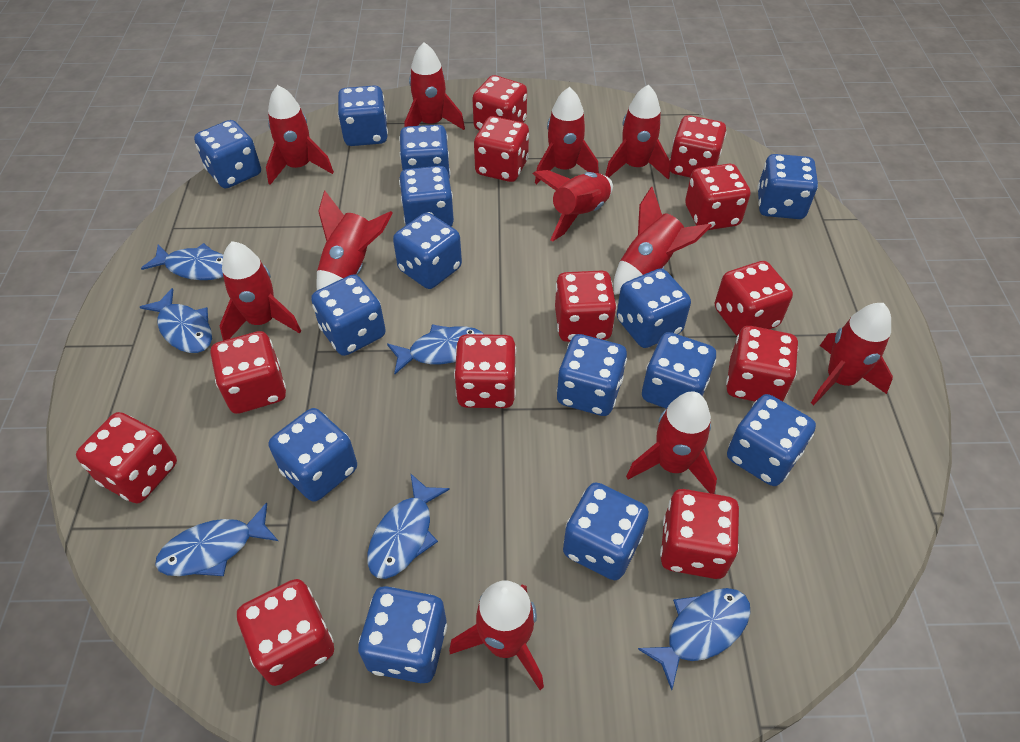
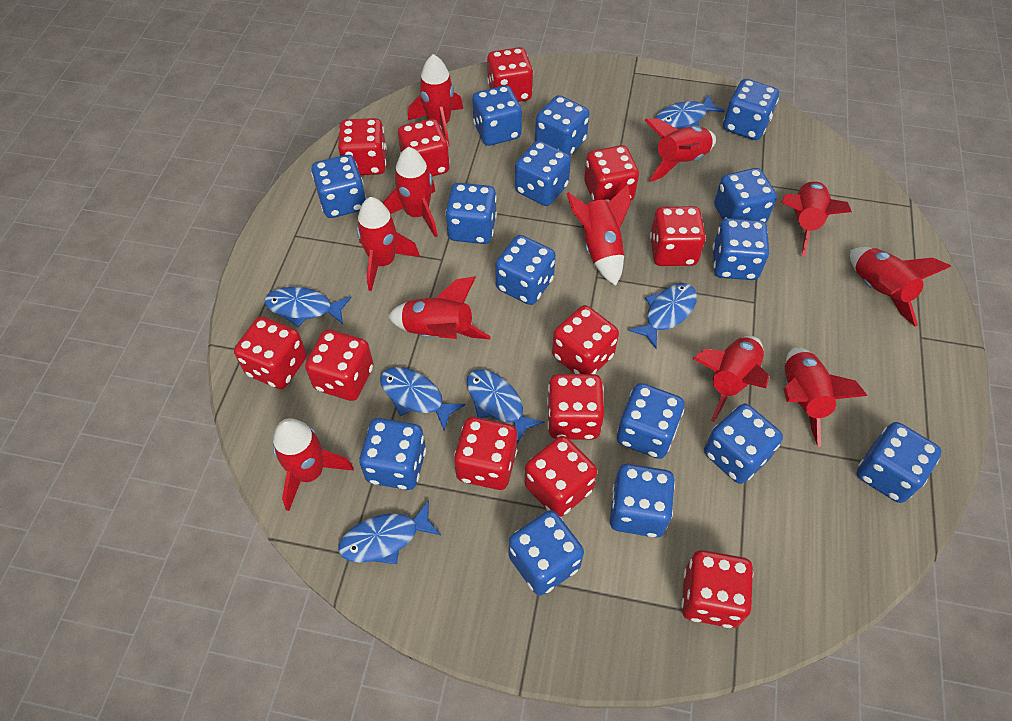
blue dice: [194,120,261,189] [269,408,357,502] [311,274,386,356] [338,85,388,146] [358,586,447,683] [393,212,462,289] [399,125,450,178] [399,166,454,226] [557,334,627,416] [563,482,649,580] [617,268,691,348] [642,332,716,409] [727,394,816,486] [757,154,818,219] = 14 -> [311,155,366,218] [359,418,426,490] [445,183,497,244] [472,85,522,146] [495,235,556,305] [509,510,584,595] [515,141,571,206] [535,95,590,156] [610,464,675,538] [617,383,684,459] [704,404,783,484] [713,218,769,280] [714,168,777,223] [723,79,779,140] [857,422,941,503] = 15

